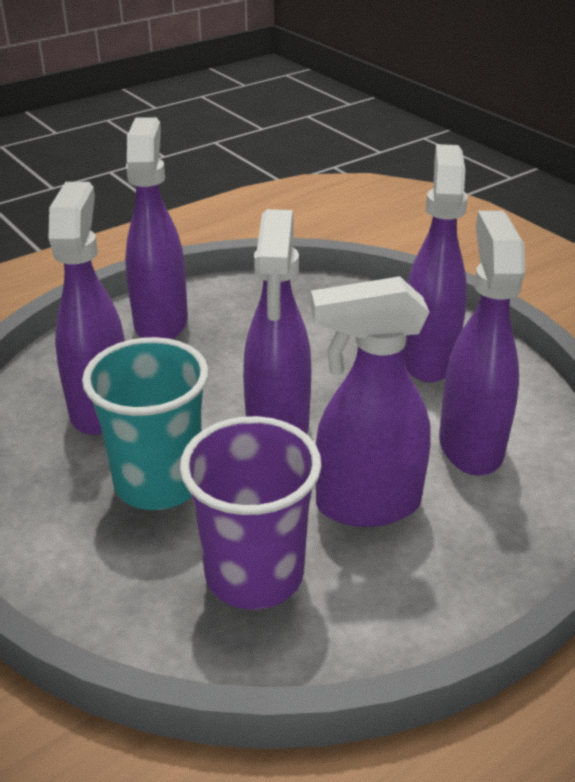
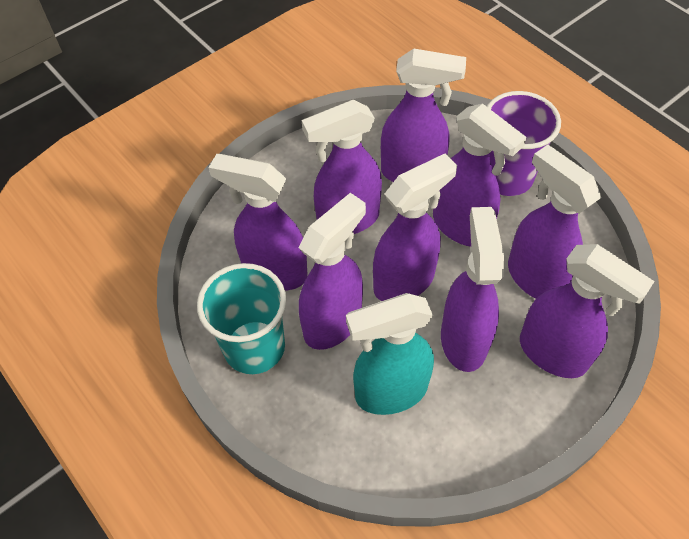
purple spray bottle: [48,182,125,435] [125,117,188,339] [243,209,311,434] [311,276,431,527] [403,144,468,382] [439,211,525,476] = 6 -> [208,154,308,291] [298,193,366,350] [302,100,382,234] [373,153,457,301] [381,49,466,182] [433,103,527,247] [441,207,504,372] [508,145,601,299] [520,244,655,378] = 9
turquoise spray bottle: none = 0 -> [346,293,434,415] = 1

